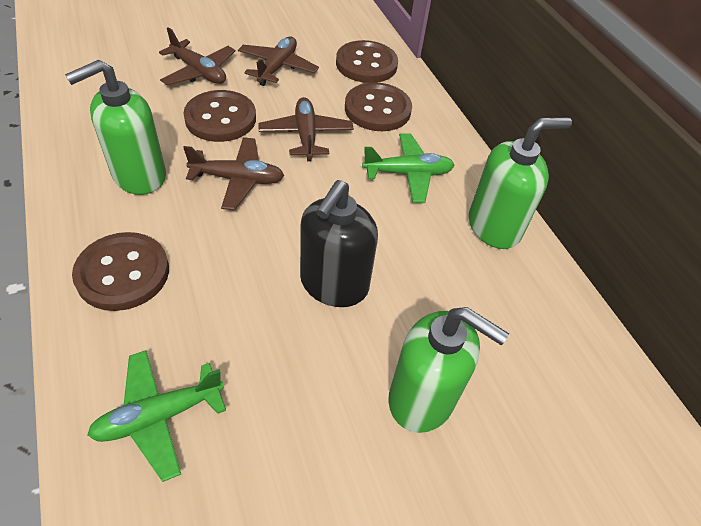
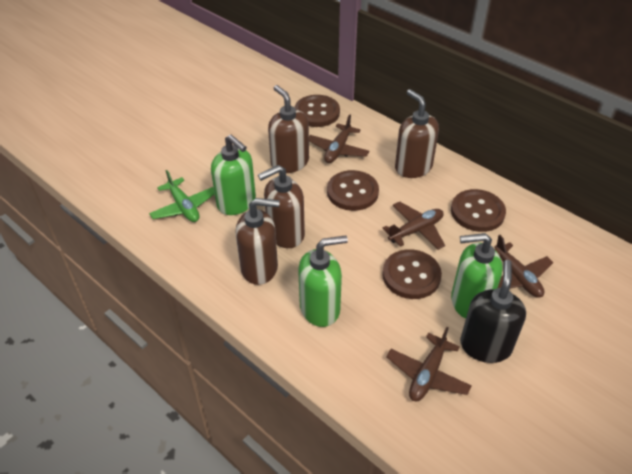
brown soap dispenser: none = 0 -> [236,198,280,285] [258,165,305,248] [268,85,309,173] [395,89,439,178] = 4
green plane: [87,350,226,482] [362,133,454,203] = 2 -> [149,170,215,222] = 1

